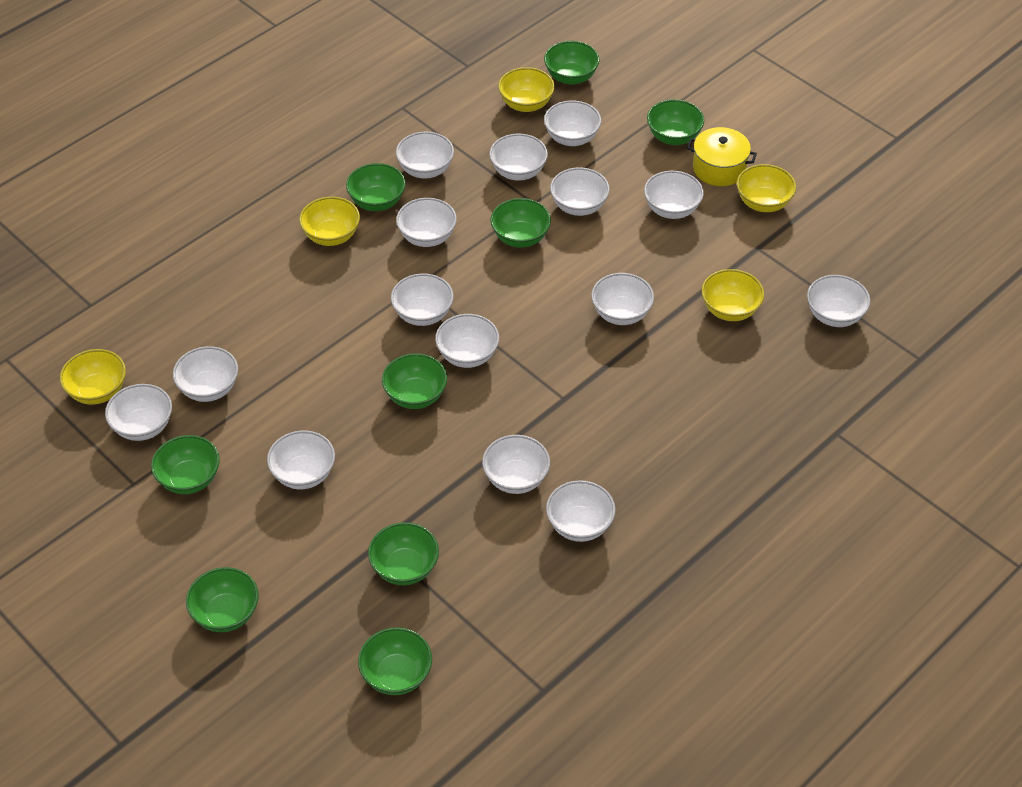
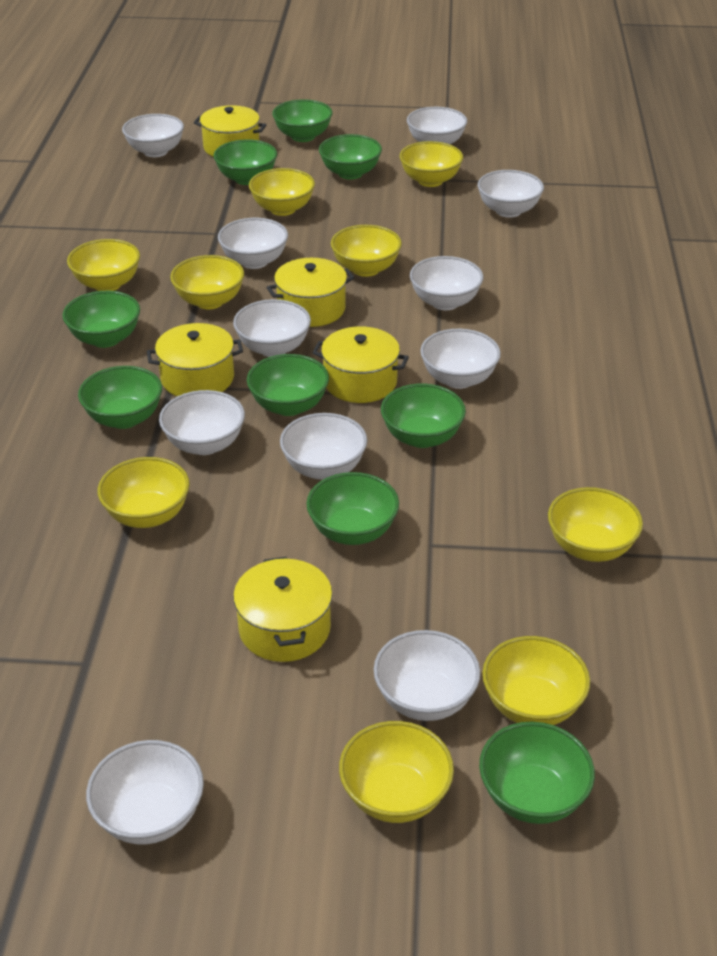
white bowl: [105,384,172,441] [173,346,238,402] [267,430,335,489] [391,273,454,326] [396,132,454,179] [396,198,457,247] [435,314,499,368] [482,435,550,494] [489,134,548,181] [544,100,601,146] [546,480,616,542] [550,167,610,216] [591,273,654,325] [644,171,704,219] [807,275,870,327] = 15 -> [86,740,204,845] [122,114,184,157] [159,390,245,455] [218,218,288,269] [233,299,311,357] [280,413,367,480] [373,630,480,721] [407,107,468,144] [410,256,484,310] [420,329,501,389] [477,170,544,218] = 11
yellow bowl: [60,349,126,405] [299,197,360,246] [498,67,555,112] [701,269,764,321] [737,164,796,212] = 5 -> [67,239,140,291] [98,457,190,528] [170,255,244,309] [249,168,315,216] [331,225,402,277] [339,721,454,823] [400,141,463,187] [482,636,590,725] [548,487,643,562] = 9
yellow pot: [687,127,757,186] = 1 -> [147,323,243,396] [194,105,266,157] [233,557,332,662] [267,258,355,327] [312,326,409,403] = 5

